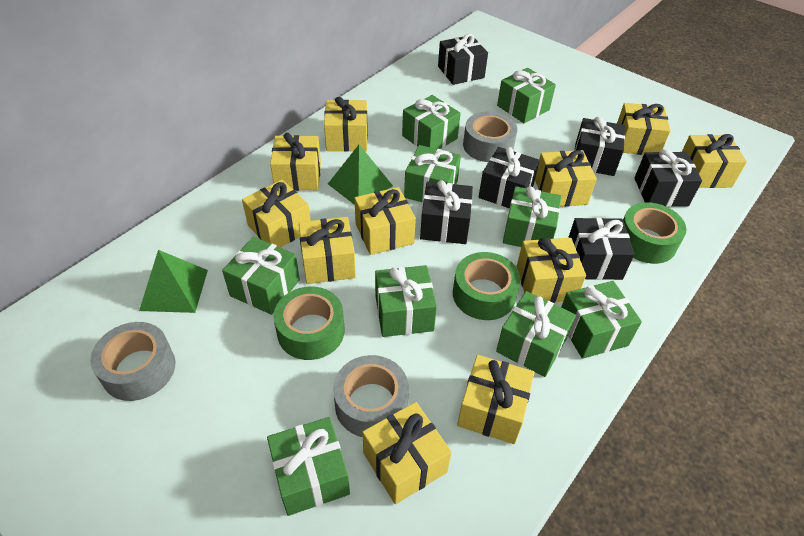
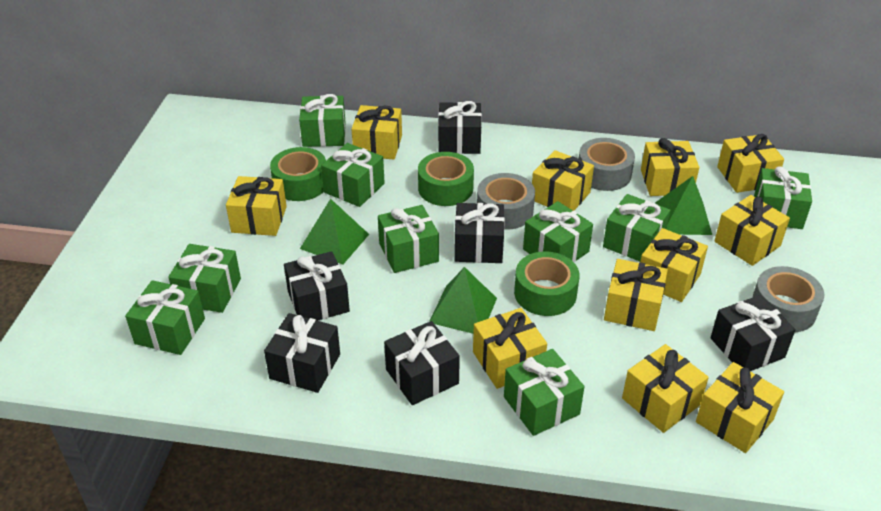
green pyramid: [139,250,208,313] [328,145,393,205] = 2 -> [300,199,369,265] [429,267,497,334] [655,176,712,235] = 3

